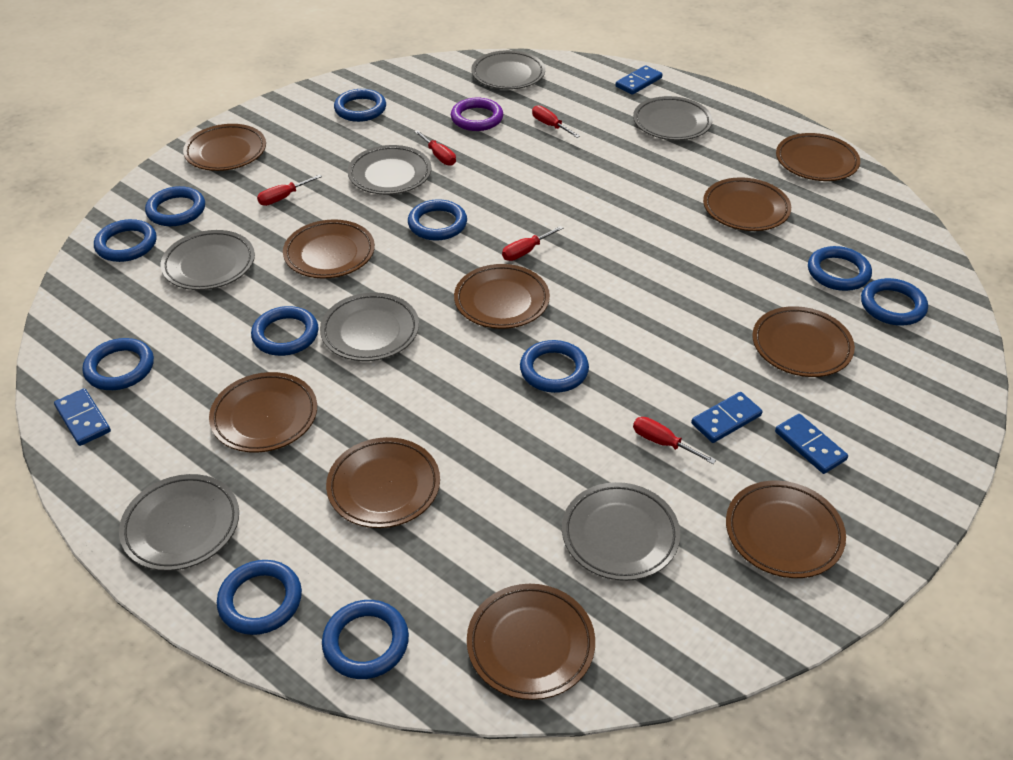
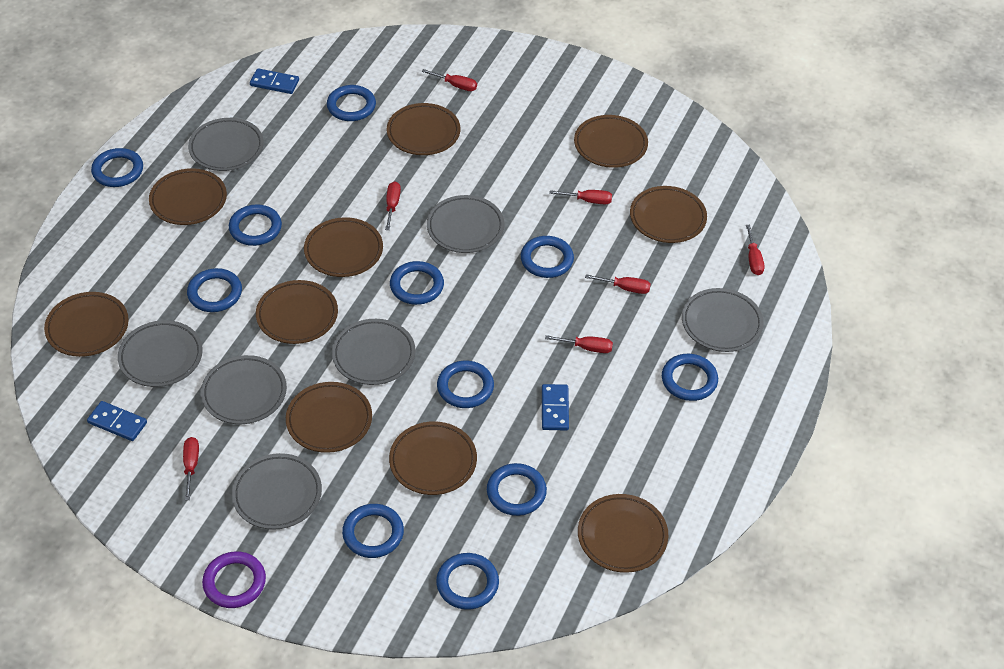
blue domino: [54,388,111,446] [615,65,663,95] [691,392,763,443] [775,414,848,474] = 4 -> [87,401,147,441] [250,68,299,94] [542,384,569,431] = 3
red screwdriver: [257,174,322,206] [414,130,456,166] [502,226,563,261] [532,105,580,138] [633,417,716,464] = 5 -> [183,437,199,500] [385,182,401,230] [422,69,477,91] [545,335,613,353] [549,190,612,204] [585,274,651,294] [746,225,764,275] = 7

